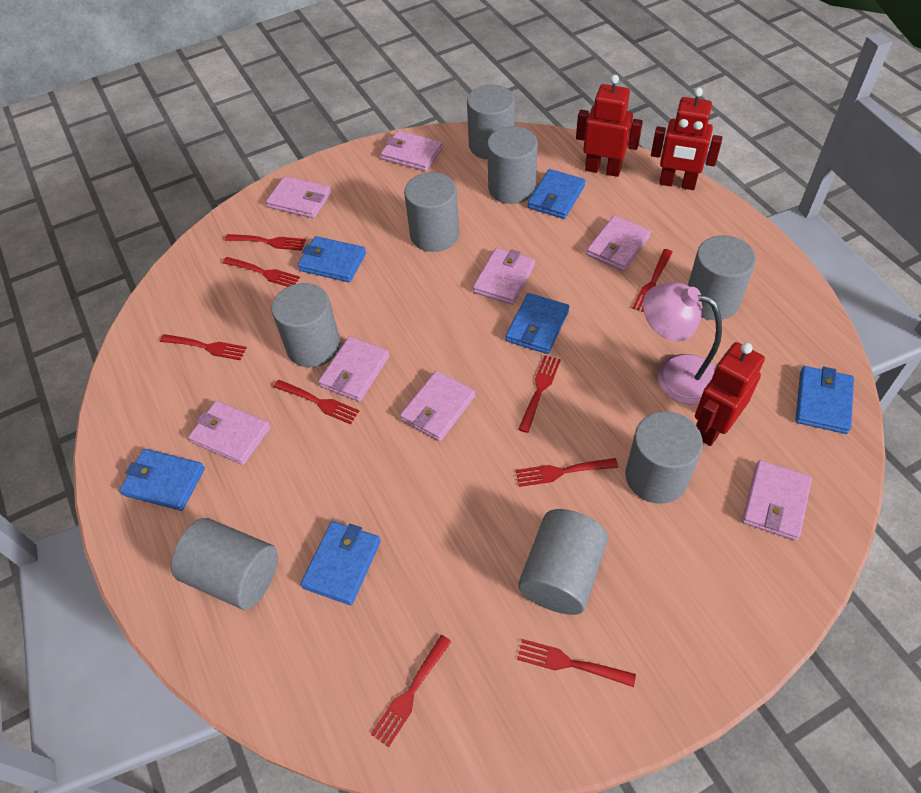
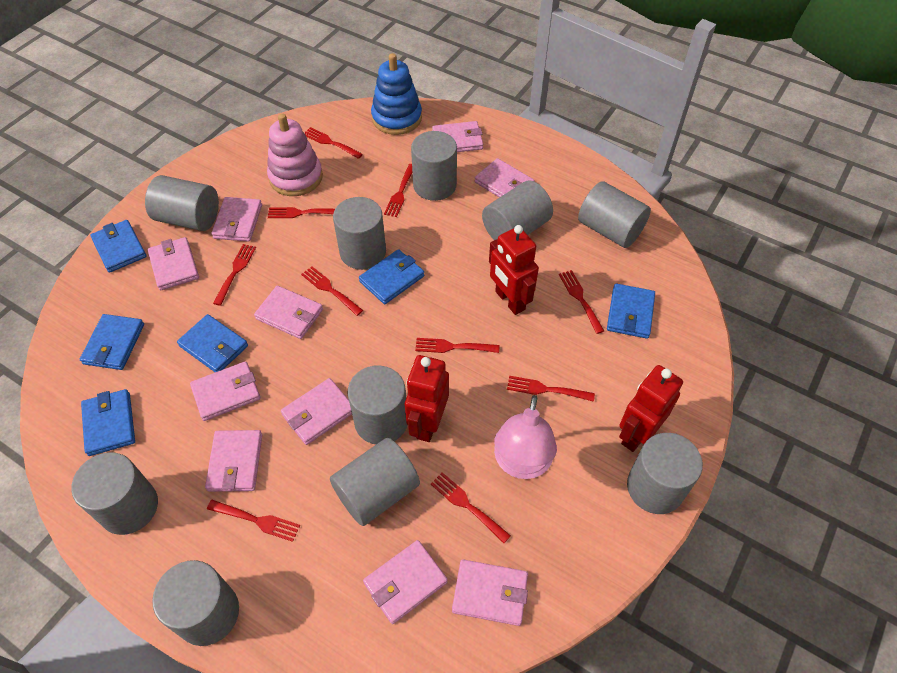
blue stacking toy: none = 0 -> [371,53,422,135] = 1
grey cylinder: [171,518,278,610] [272,283,340,367] [404,172,459,252] [467,85,515,160] [487,126,538,204] [518,509,608,615] [626,411,703,504] [688,235,756,320] = 8 -> [71,452,158,535] [145,175,219,231] [152,560,239,646] [330,438,420,526] [333,197,386,270] [348,365,407,444] [411,131,457,201] [482,180,553,240] [578,181,651,248] [627,433,703,514] = 10
pink stacking toy: none = 0 -> [267,113,323,196] = 1
pink wallet: [188,401,270,465] [266,176,331,218] [318,336,390,402] [381,131,443,171] [400,371,476,441] [473,248,535,305] [586,216,651,271] [742,460,812,541] = 8 -> [148,237,199,291] [190,361,261,421] [205,430,262,492] [211,197,262,242] [254,286,323,339] [281,378,352,445] [363,540,448,624] [432,121,483,152] [452,559,528,626] [475,158,534,198] = 10
red fork: [160,334,247,360] [223,257,300,287] [225,234,306,251] [273,380,359,424] [371,635,452,747] [516,458,618,487] [517,639,636,687] [518,355,561,433] [632,249,673,312] = 9 -> [207,500,300,542] [213,244,256,306] [268,207,335,218] [301,266,363,316] [305,127,363,159] [384,164,412,217] [415,338,499,353] [431,472,511,543] [507,376,595,402] [559,270,604,334] = 10

